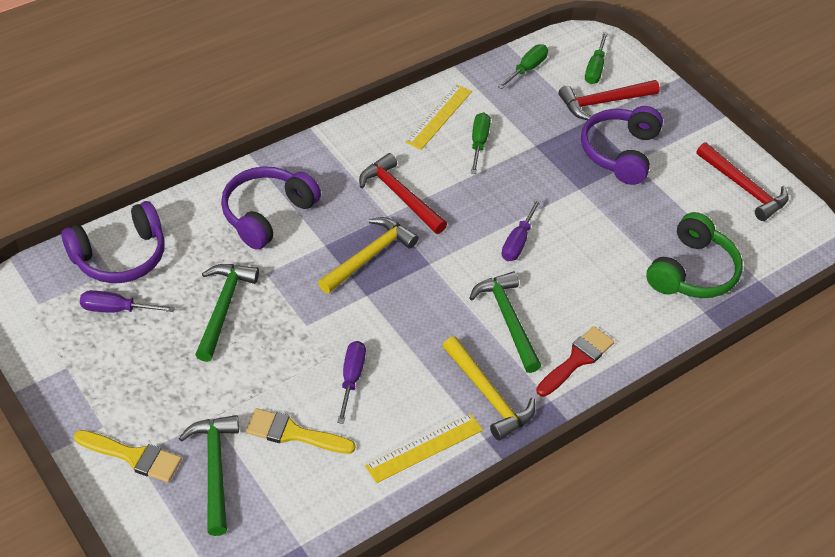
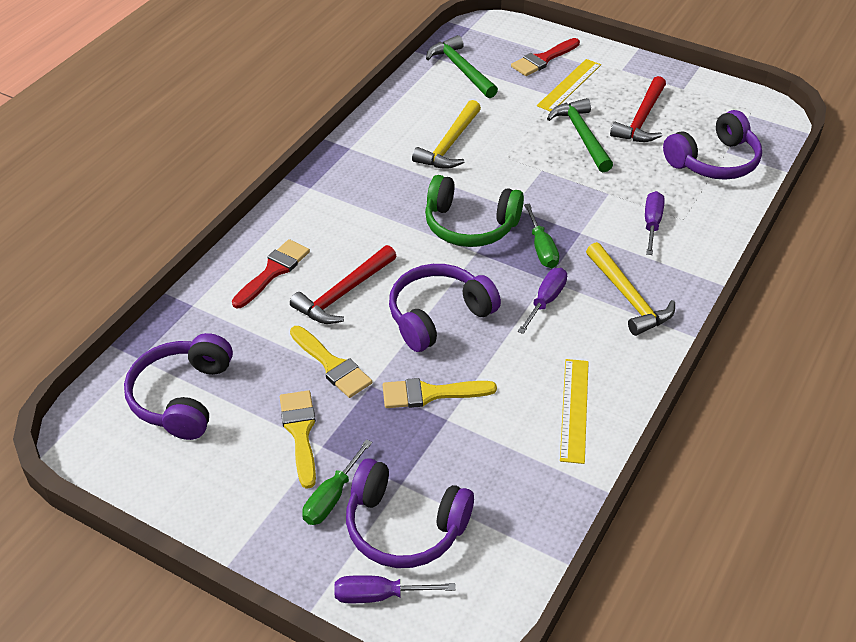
green hammer: [179,415,239,536] [195,264,259,362] [469,272,541,373] = 3 -> [426,35,498,98] [547,98,613,172] = 2
green screwdriver: [471,112,491,174] [498,44,548,89] [585,32,608,84] = 3 -> [302,439,372,525] [524,203,559,268] = 2
purple headphones: [61,201,165,283] [221,166,321,250] [581,106,663,185] = 3 -> [124,333,233,440] [346,458,474,568] [389,264,501,352] [663,110,762,180] = 4
red brush: [536,326,614,397] = 1 -> [232,239,310,309] [511,38,580,76] = 2
red hammer: [359,153,447,234] [558,80,660,120] [696,142,788,221] = 3 -> [290,245,396,324] [610,76,666,142] = 2
yellow brush: [74,430,182,483] [246,408,356,454] = 2 -> [280,390,316,489] [290,326,372,398] [383,378,497,408] = 3

